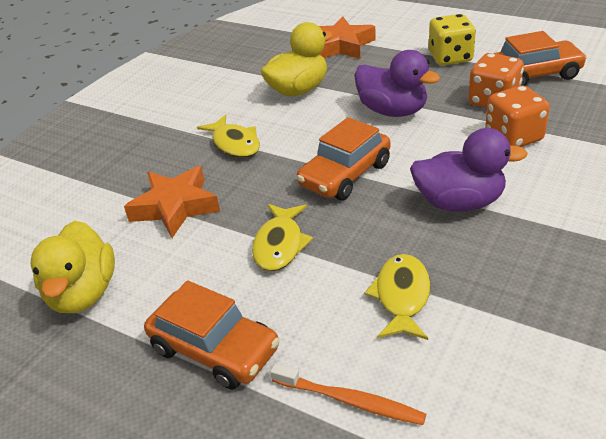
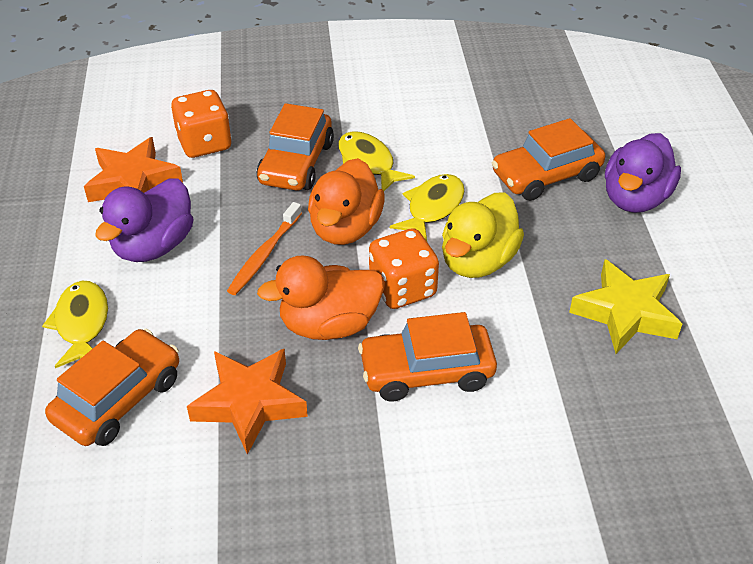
orange car: [144,281,280,389] [297,117,391,200] [494,31,587,86] = 3 -> [45,329,179,446] [257,103,334,190] [358,312,497,401] [492,118,605,201] = 4
orange duck: none = 0 -> [257,255,384,340] [308,158,385,245] = 2
yellow dice: [429,14,476,65] = 1 -> none = 0
yellow duck: [31,221,115,313] [261,22,333,96] = 2 -> [442,193,524,278] = 1
yellow star: none = 0 -> [569,259,682,354] = 1

